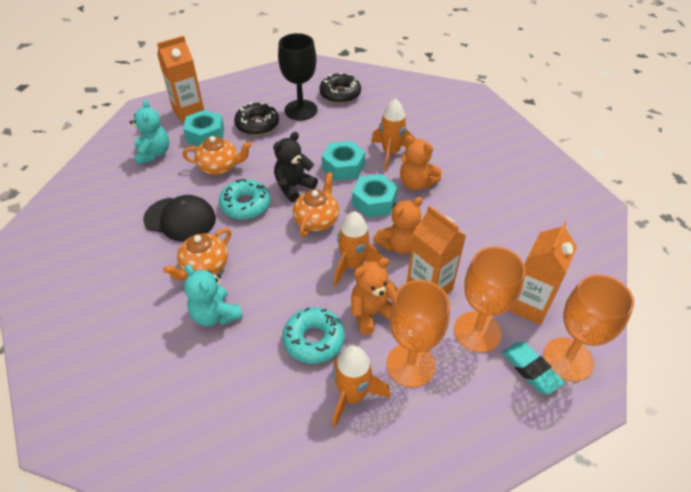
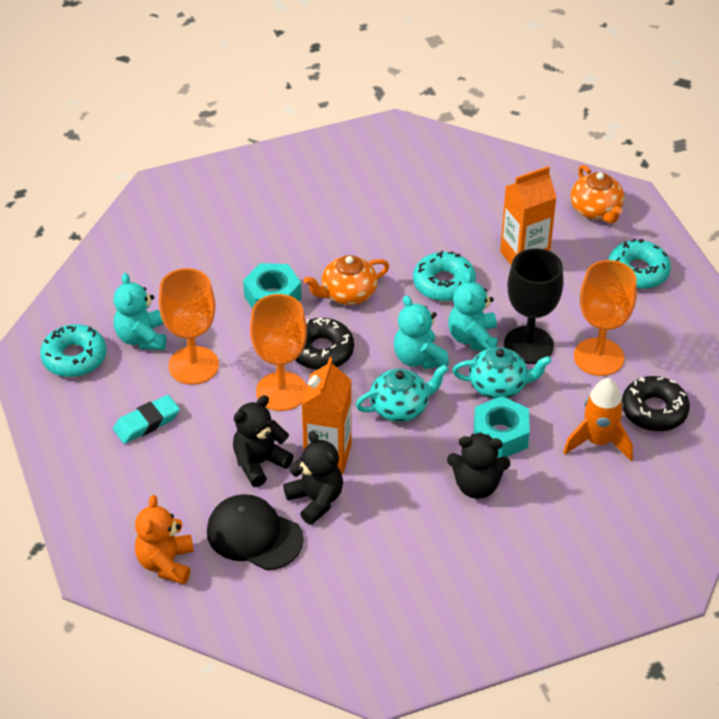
black teddy bear: [273,132,318,202] = 1 -> [233,395,294,487] [283,431,343,525] [447,432,510,499] = 3
orange carton: [157,36,204,122] [407,205,466,294] [508,221,577,325] = 3 -> [301,357,352,474] [500,166,557,265] = 2
orange rocket: [332,346,390,428] [334,211,384,287] [371,98,415,171] = 3 -> [563,378,633,461] = 1
orange teapot: [163,228,231,280] [182,136,252,175] [293,172,339,237] = 3 -> [304,255,389,305] [571,165,624,224] = 2
orange teddy bear: [351,258,398,335] [373,197,423,254] [400,135,442,190] = 3 -> [135,495,194,584] = 1
turquoise donut: [219,179,270,220] [282,307,345,364] = 2 -> [40,324,106,377] [413,251,476,301] [608,239,671,289] = 3
turquoise nut: [183,110,224,147] [322,141,365,181] [352,174,398,218] = 3 -> [243,263,302,309] [474,396,530,458] = 2
turquoise teapot: none = 0 -> [356,364,449,422] [452,347,552,399] = 2
turquoise teddy bear: [130,99,169,165] [184,265,243,326] = 2 -> [113,273,166,350] [394,295,449,369] [448,272,498,351] = 3

